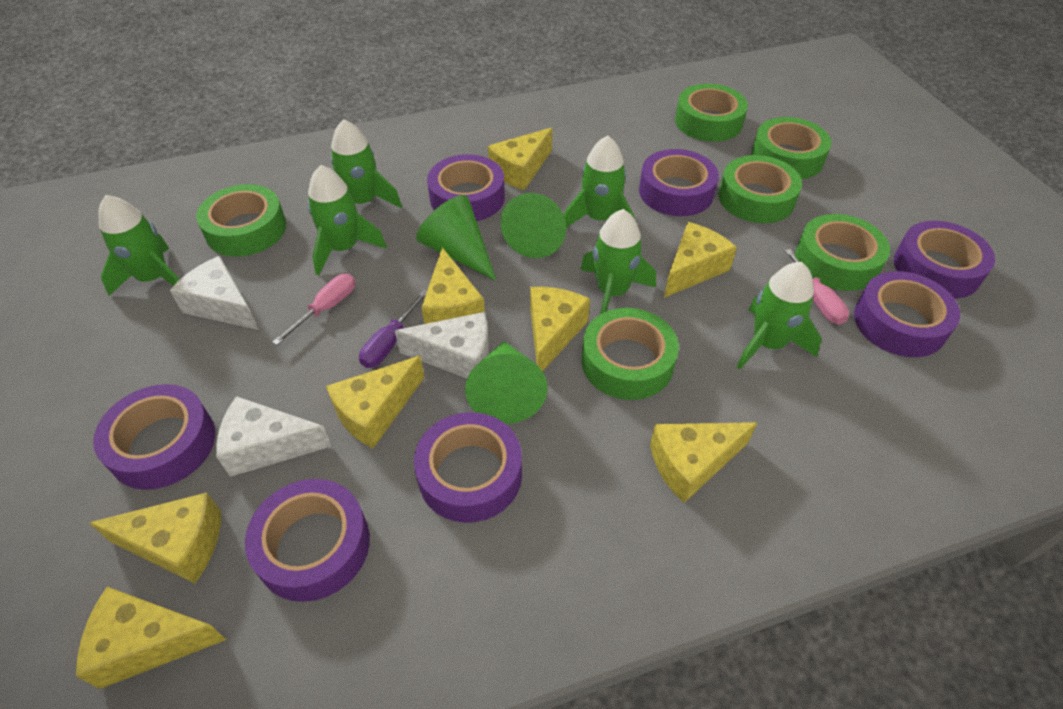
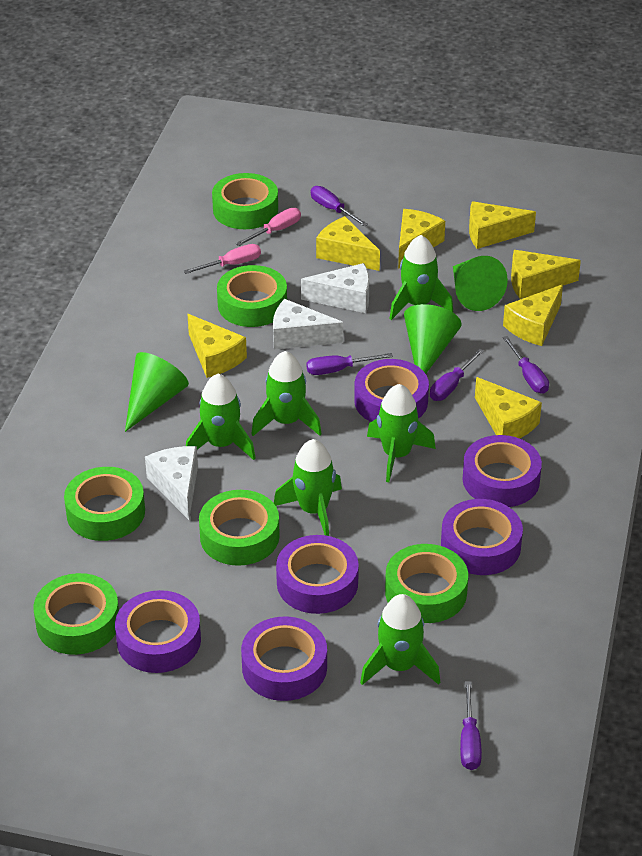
purple screwdriver: [359,290,427,368] = 1 -> [306,353,393,375] [311,186,368,227] [430,349,484,401] [460,681,482,770] [502,336,549,394] = 5
purple tape: [93,384,215,490] [245,479,370,602] [414,412,522,523] [427,154,505,221] [639,149,719,216] [854,271,960,357] [894,221,995,299] = 7 -> [115,590,201,673] [241,616,327,701] [276,535,359,614] [354,359,429,422] [441,499,523,575] [462,435,542,507] = 6
yellow cheese: [76,587,226,689] [89,493,221,584] [326,356,425,448] [422,248,485,324] [488,128,552,190] [530,287,590,372] [650,422,757,503] [664,222,737,298] = 8 -> [187,314,247,378] [316,216,380,271] [398,209,445,269] [469,201,536,249] [475,377,542,439] [503,285,563,346] [511,250,581,299] = 7

